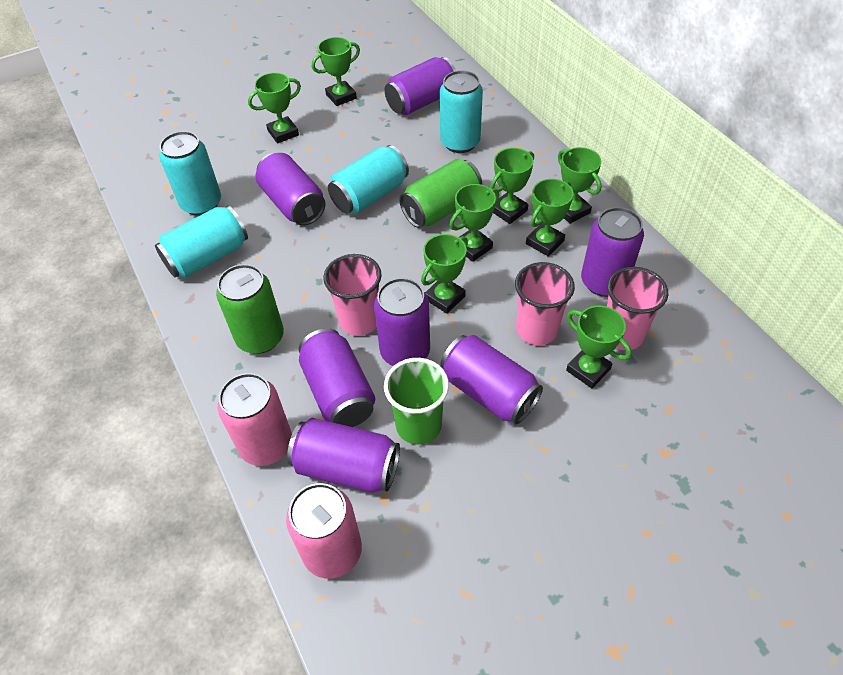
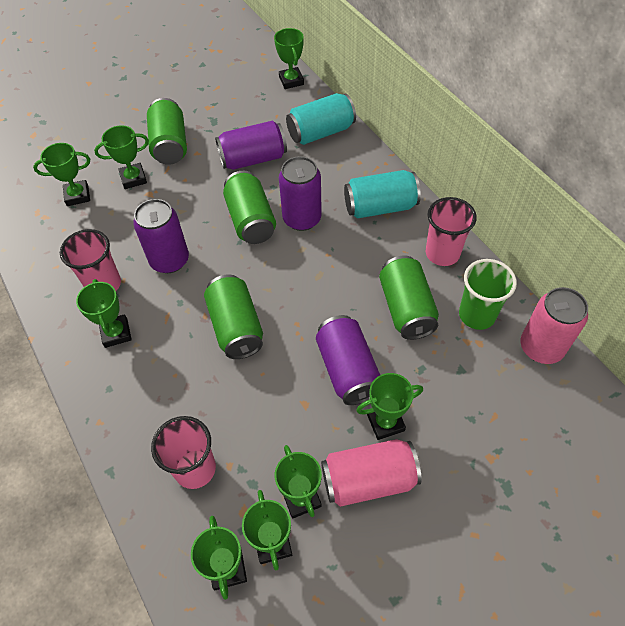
green can: [216,264,284,354] [399,159,482,228] = 2 -> [147,98,187,165] [204,275,263,359] [223,171,276,244] [379,255,439,340] = 4
purple can: [256,153,326,226] [287,418,400,493] [299,328,375,427] [374,278,430,366] [385,57,456,115] [440,335,543,424] [581,207,644,297] = 7 -> [133,199,189,273] [215,121,287,170] [279,156,322,231] [316,315,380,405] = 4
turquoise can: [155,205,248,278] [159,131,221,216] [328,145,409,214] [440,70,483,153] = 4 -> [286,93,356,145] [344,170,421,219] = 2

